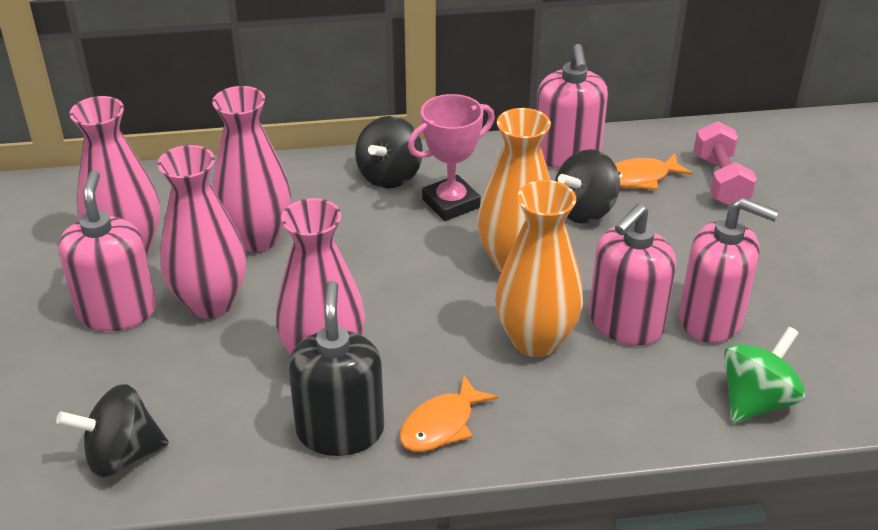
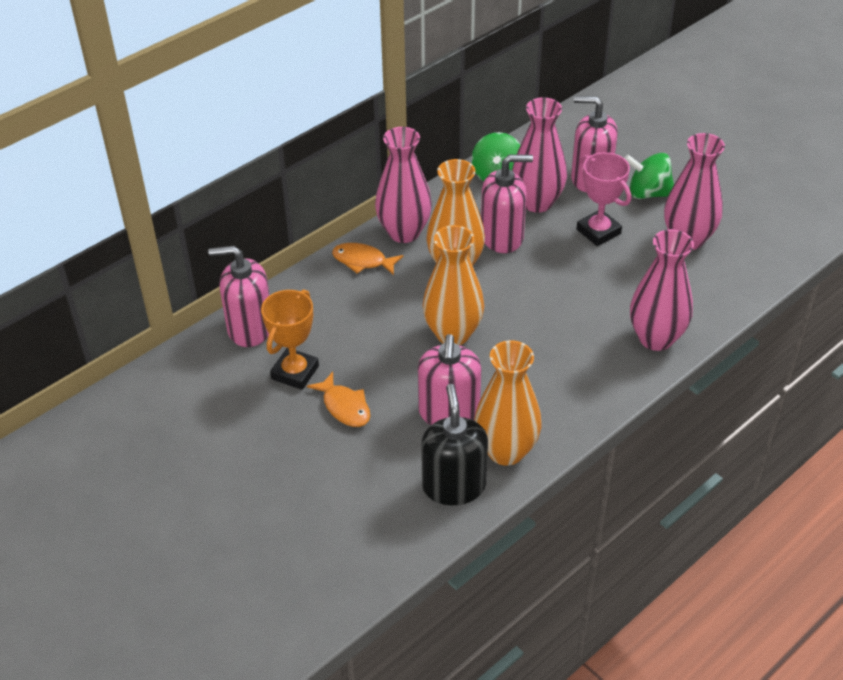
black spinning top: [56,384,169,478] [355,116,423,189] [555,149,620,224] = 3 -> none = 0
green spinning top: [724,327,806,423] = 1 -> [472,132,520,181] [624,153,674,199] = 2
orange trophy: none = 0 -> [261,289,319,390] = 1
orange vase: [477,108,551,272] [495,180,583,357] = 2 -> [423,225,484,345] [426,159,485,266] [474,340,542,466] = 3
pink dumbbell: [694,121,757,206] = 1 -> none = 0

